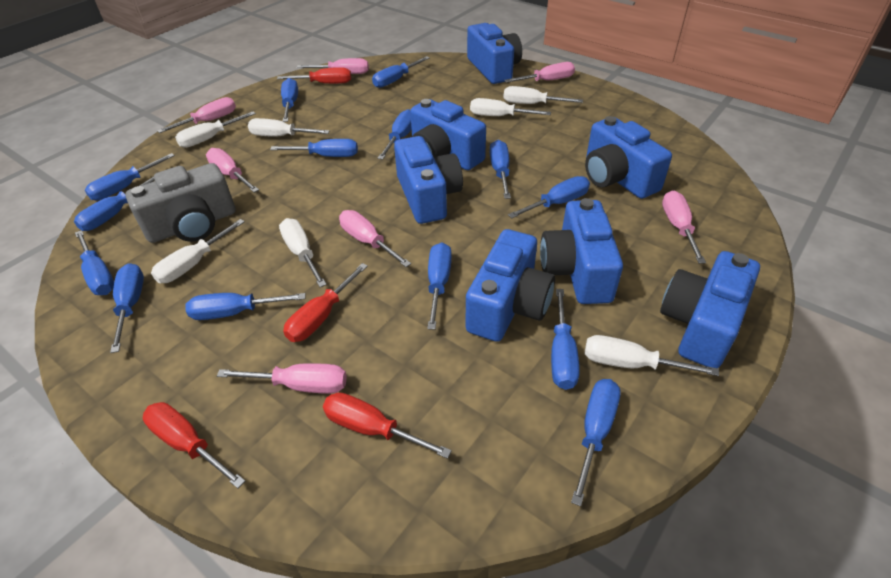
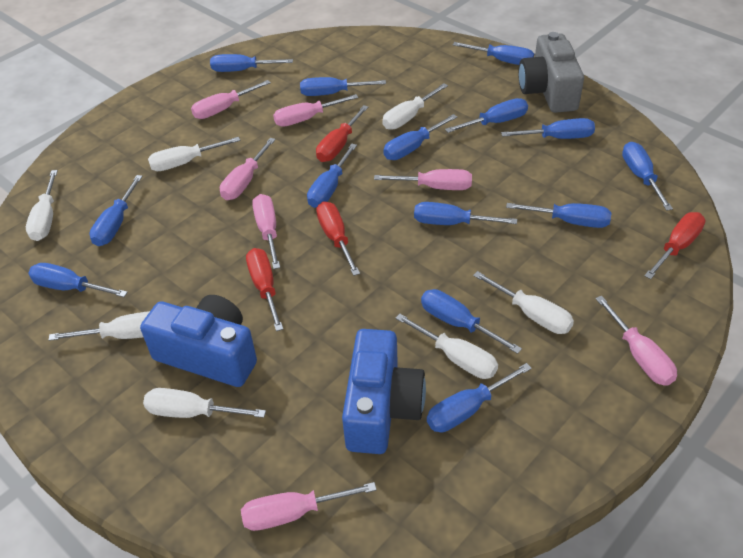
blue camera: [394,136,463,224] [410,99,486,170] [466,229,555,342] [467,23,522,84] [540,198,623,304] [585,116,672,199] [660,251,760,368] = 7 -> [140,295,257,387] [342,329,426,454] = 2

